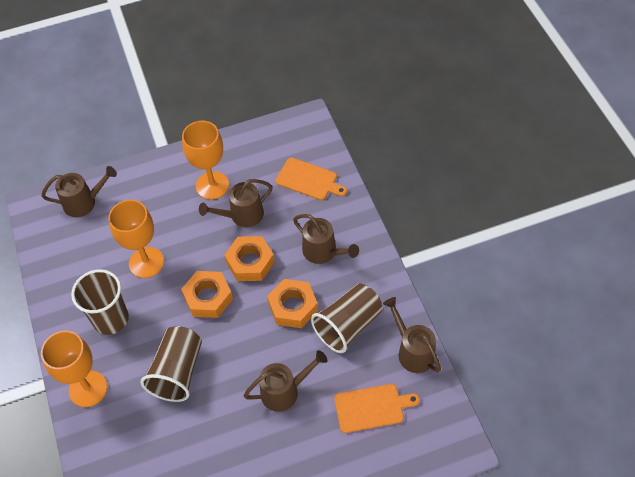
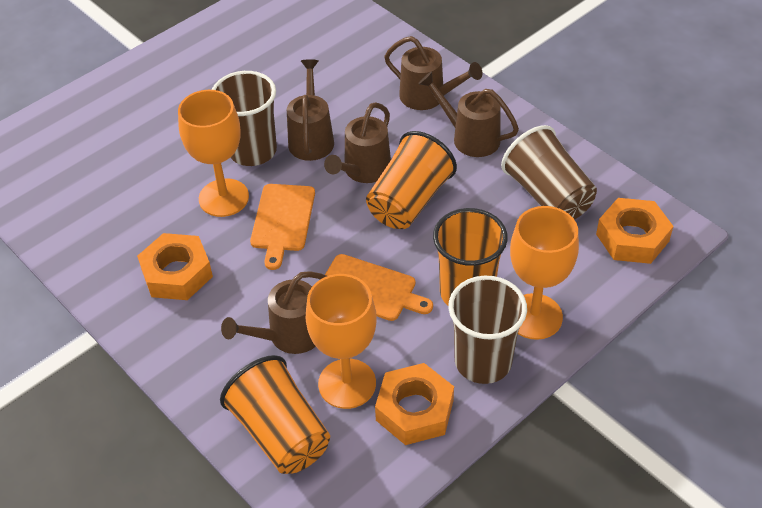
orange cup: none = 0 -> [220,355,330,474] [366,131,457,229] [433,208,508,306] = 3

